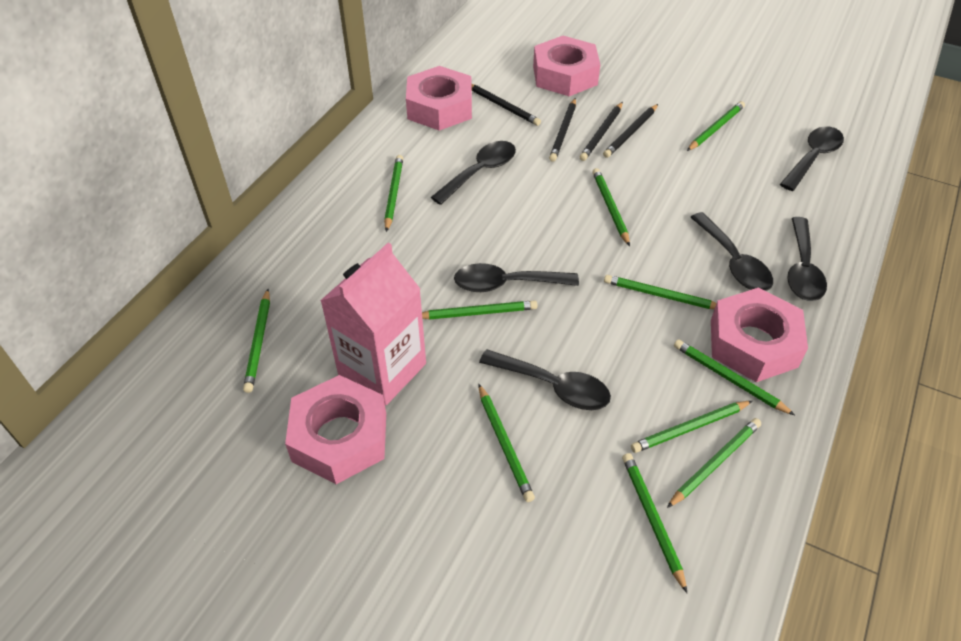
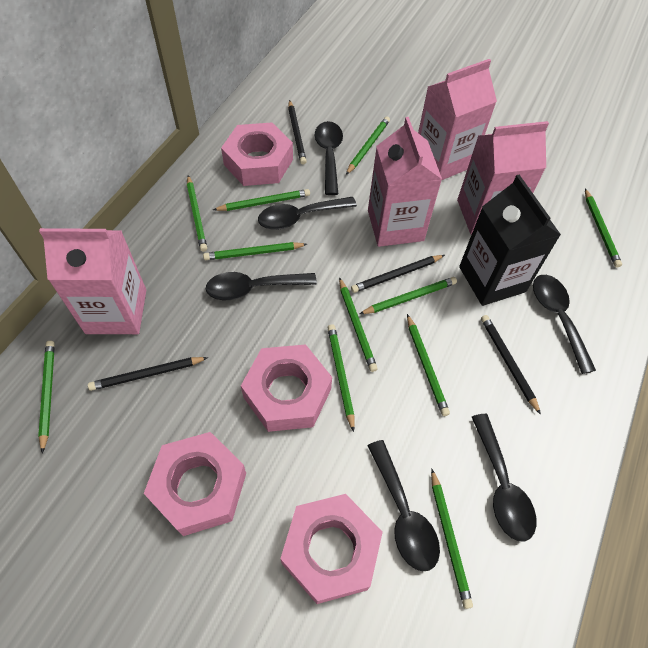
black carton: none = 0 -> [459,175,561,306] = 1
pink carton: [320,243,426,405] = 1 -> [39,228,146,334] [368,117,442,247] [418,59,497,180] [457,121,549,235] = 4

